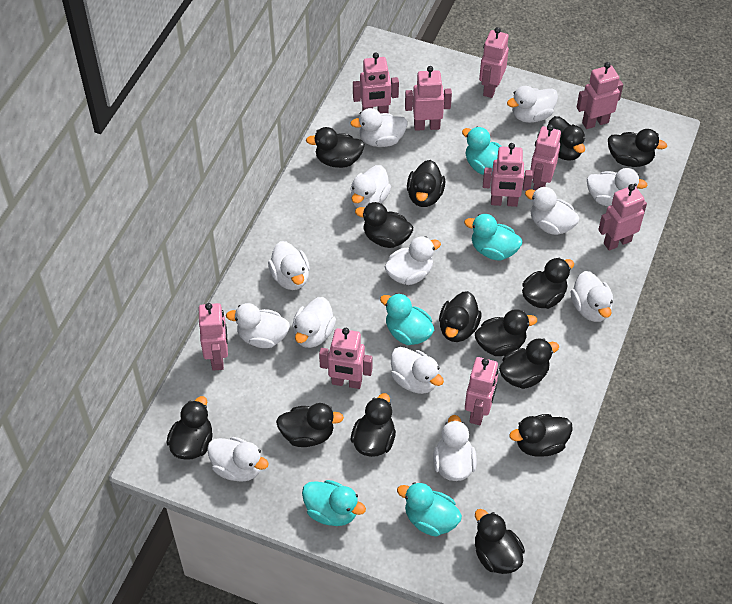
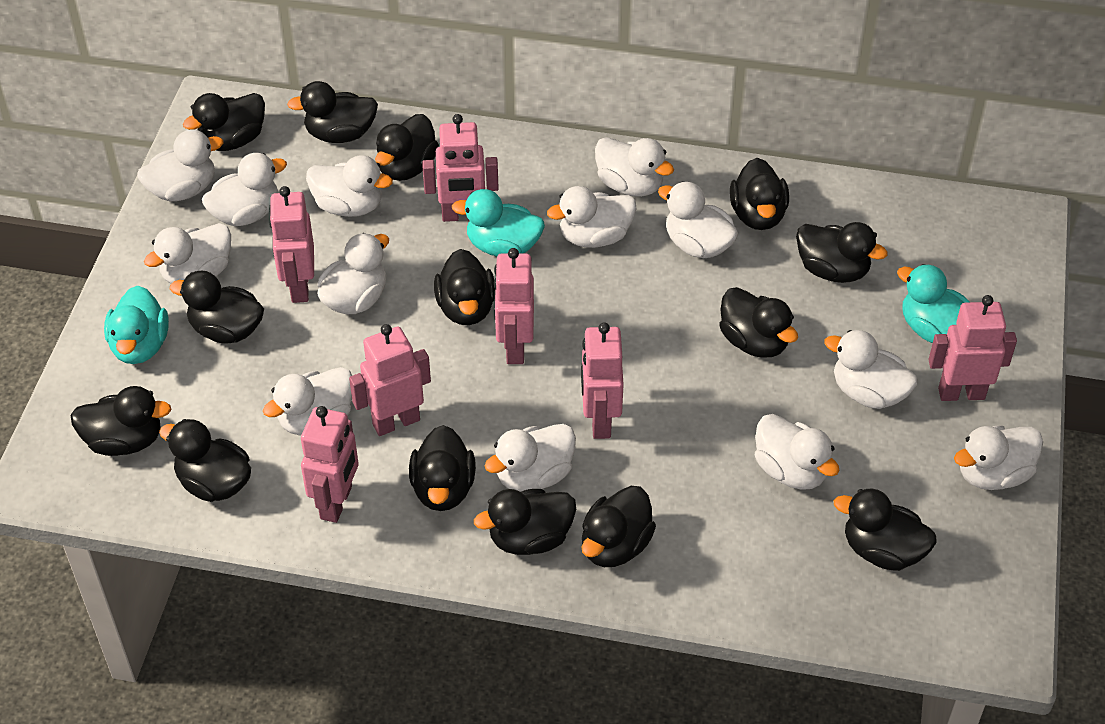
pink robot: [199,303,228,371] [319,328,372,389] [353,53,399,113] [405,66,452,131] [465,357,498,425] [479,27,509,98] [483,143,533,207] [530,125,561,191] [577,62,623,129] [598,184,647,251] = 10 -> [269,186,314,303] [301,406,359,523] [349,324,431,436] [422,114,499,222] [494,248,534,364] [581,323,624,439] [928,295,1017,401] = 7
turquoise duck: [302,480,366,526] [380,293,434,345] [397,482,462,537] [462,127,501,175] [464,214,522,260] = 5 -> [104,285,169,364] [452,189,545,256] [897,264,969,343] = 3

